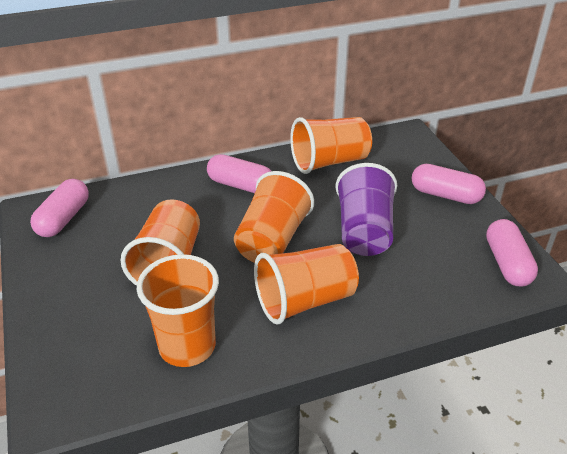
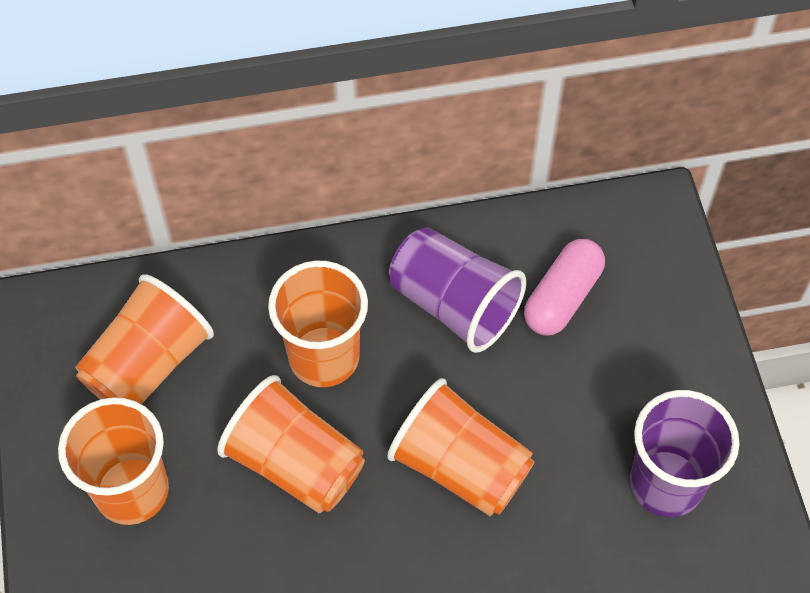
pink capsule: [30,179,89,237] [207,154,271,193] [411,164,486,204] [486,219,538,287] = 4 -> [524,239,605,336] = 1
purple cup: [335,163,397,256] = 1 -> [389,227,526,353] [630,390,739,517] = 2

